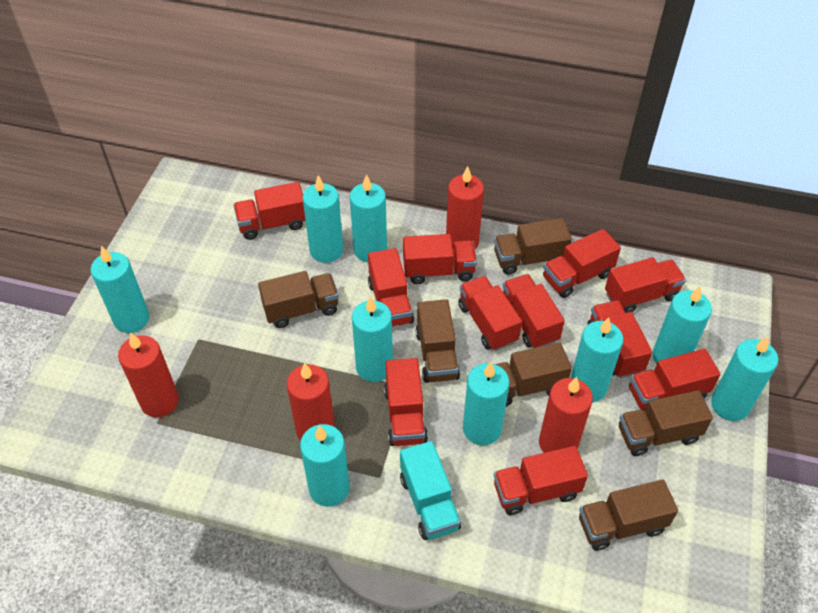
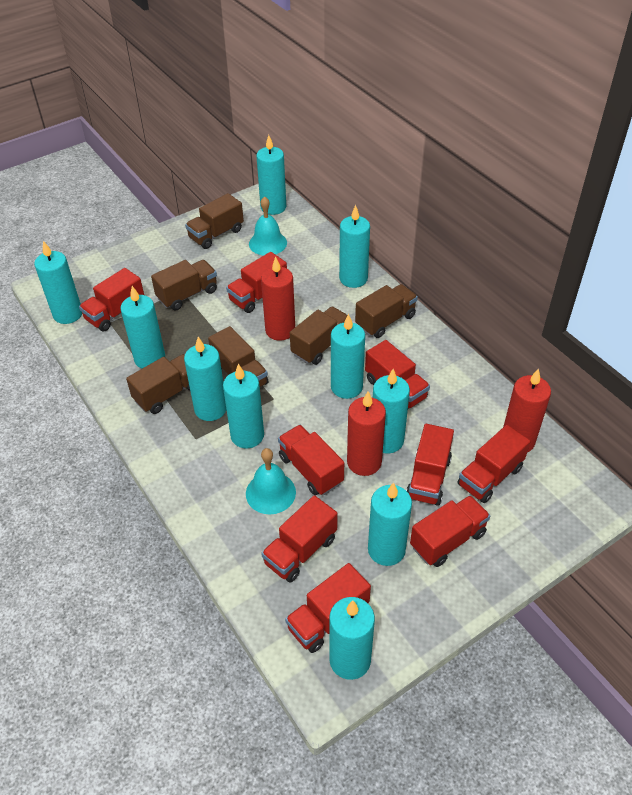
red candle: [118,332,179,418] [287,363,335,441] [446,166,484,249] [539,377,593,453] = 4 -> [261,257,295,341] [347,391,386,476] [503,368,551,452] = 3
red truck: [233,182,306,240] [368,248,414,326] [384,358,428,446] [403,234,477,284] [458,276,522,351] [494,446,588,515] [503,274,565,348] [543,229,621,298] [587,300,652,378] [605,257,686,313] [629,349,720,411] = 11 -> [79,268,144,331] [226,252,287,313] [261,495,338,582] [278,425,344,495] [285,563,371,653] [365,340,430,408] [406,424,454,506] [410,495,490,567] [458,425,531,503] = 9
turquoise bell: none = 0 -> [246,448,296,514] [249,196,287,256] = 2
turquoise candle: [91,246,149,333] [300,424,350,507] [303,175,343,263] [350,174,387,262] [352,296,393,382] [463,362,510,446] [571,317,623,402] [652,286,712,364] [711,337,778,421] = 9 -> [34,241,82,324] [121,286,165,369] [184,337,226,421] [223,364,264,449] [256,135,286,215] [329,597,375,680] [331,314,365,399] [339,205,370,288] [368,482,412,566] [373,369,410,453] = 10
turquoise truck: [400,441,461,540] = 1 -> none = 0

